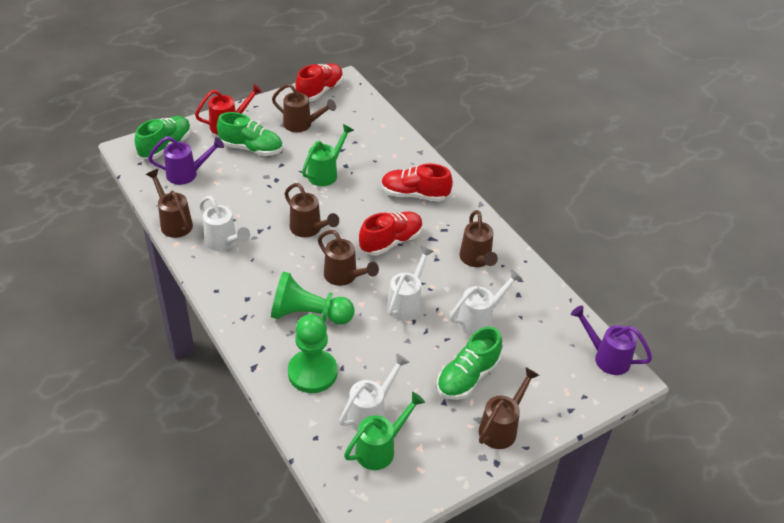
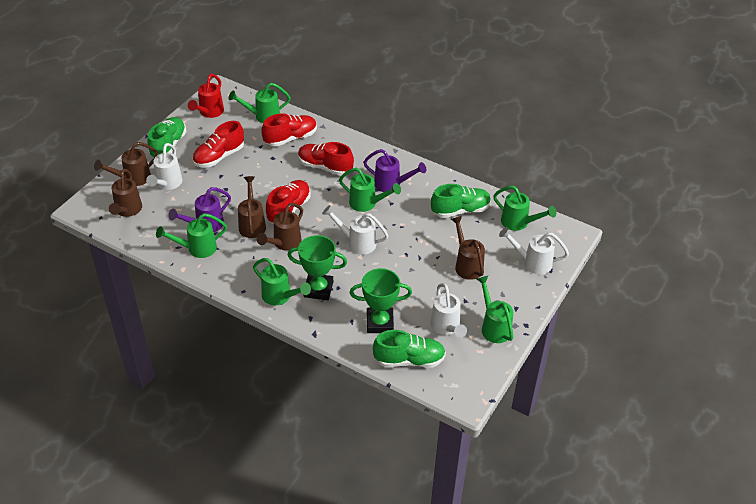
brown watering can: [146,169,193,238] [272,84,336,132] [285,183,339,237] [318,230,379,286] [459,210,498,267] [479,367,539,449] = 6 -> [94,142,158,186] [109,169,142,217] [238,176,266,238] [257,203,303,251] [451,216,485,280] = 5
green pawn: [271,271,354,324] [288,314,338,393] = 2 -> none = 0
green trophy: none = 0 -> [287,235,347,300] [350,268,412,333] = 2
green watering can: [302,124,354,186] [344,392,425,470] = 2 -> [156,213,227,258] [229,83,291,123] [253,258,311,305] [339,168,401,212] [477,276,513,343] [493,186,557,231] = 6
red shoe: [296,64,343,101] [359,212,423,255] [381,164,453,202] = 3 -> [193,121,244,167] [262,113,317,147] [266,180,311,224] [298,142,354,176] = 4

